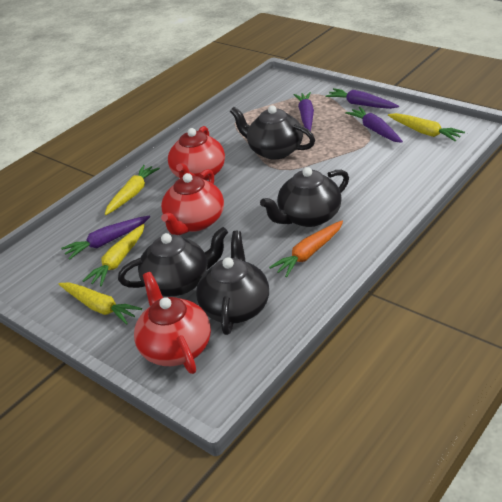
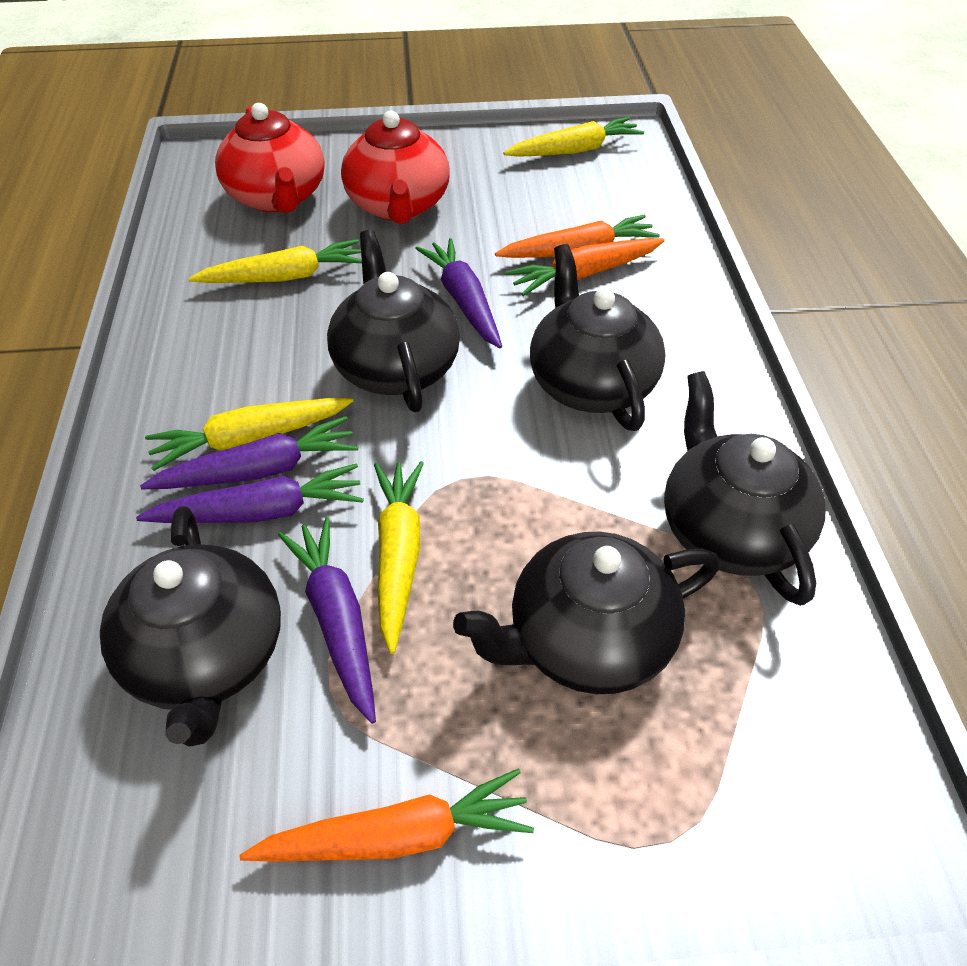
black teapot: [118,227,228,296] [196,231,269,335] [230,105,315,159] [260,167,349,227] = 4 -> [100,506,281,746] [327,230,460,412] [453,532,720,694] [530,244,665,431] [664,371,826,606] = 5
orange carrot: [269,221,343,277] = 1 -> [239,769,534,862] [495,215,660,258] [505,238,665,296] = 3
red teapot: [134,272,211,374] [161,169,224,235] [168,126,225,181] = 3 -> [215,103,324,213] [341,110,450,224] = 2

